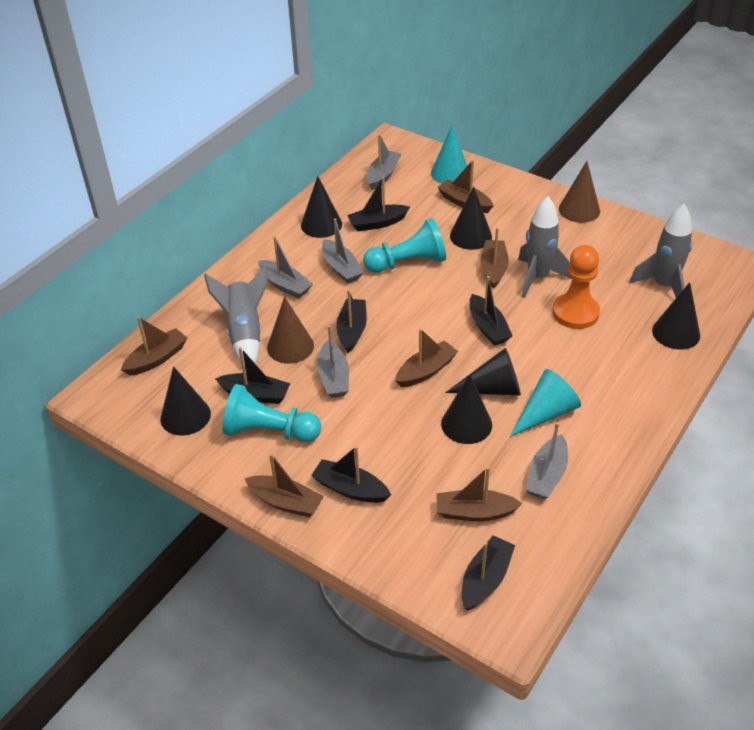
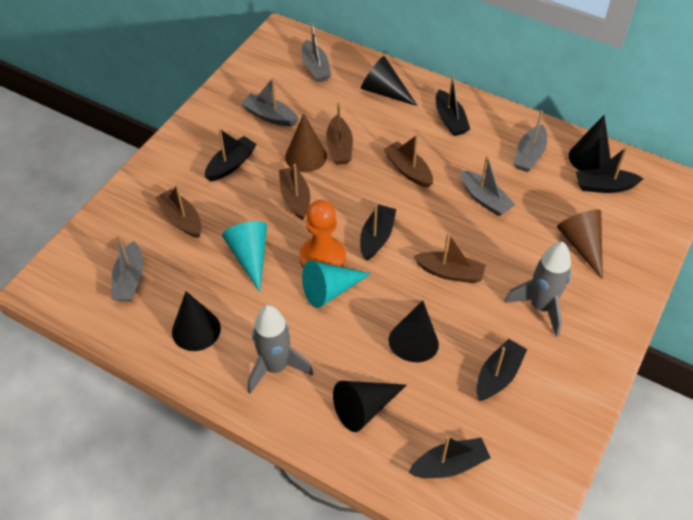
black cone: [161,366,211,436] [301,176,342,238] [441,374,492,444] [445,348,521,395] [450,187,492,250] [652,282,700,350] = 6 -> [172,291,221,351] [333,381,406,432] [361,56,418,106] [388,300,439,362] [569,115,611,171] = 5
brown boat: [121,317,187,376] [244,453,324,517] [395,328,458,387] [436,467,523,521] [437,160,494,213] [481,227,509,289] = 6 -> [155,185,202,238] [279,164,310,220] [326,102,353,165] [384,135,433,188] [414,233,485,283] = 5
grey rocket: [204,265,267,365] [518,196,572,298] [629,204,692,298] = 3 -> [248,305,313,394] [504,241,571,337] = 2
turquoise pawn: [222,384,321,442] [363,218,446,273] = 2 -> none = 0

